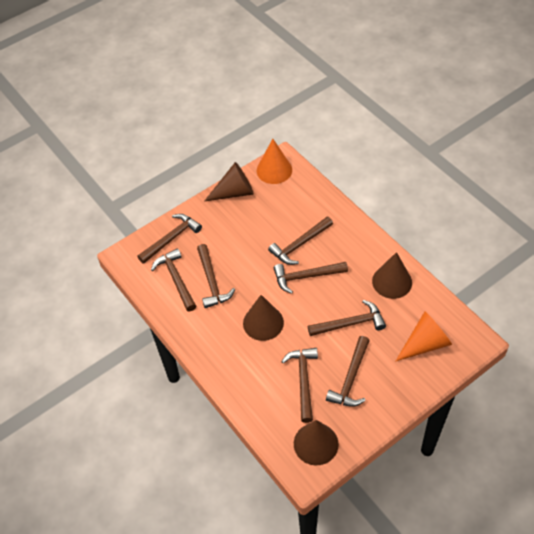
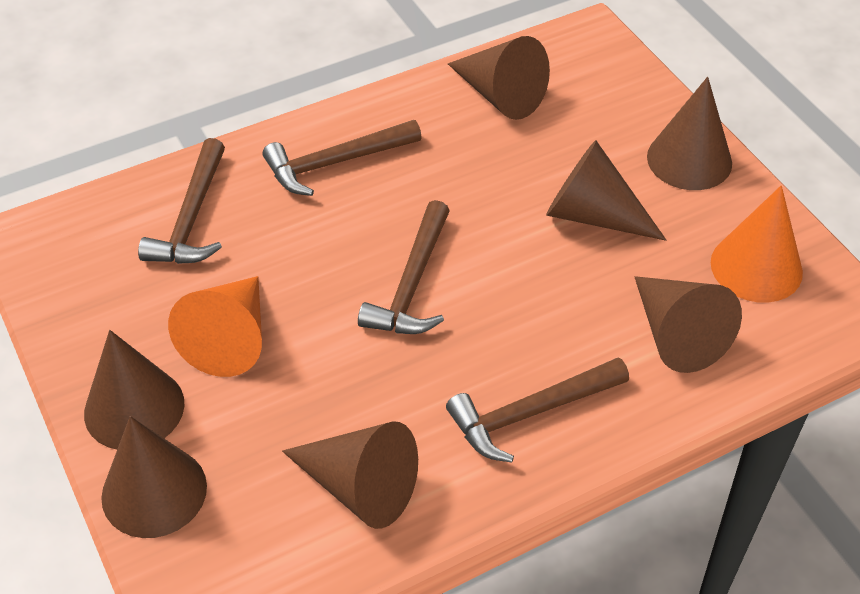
brown cone: [204,162,254,202] [243,295,284,341] [294,420,339,465] [372,252,412,299] = 4 -> [84,330,184,450] [101,416,207,538] [282,421,418,529] [448,36,550,120] [546,140,666,241] [635,276,742,373] [647,77,732,190] = 7
brown hammer: [137,214,202,264] [151,249,196,311] [197,244,235,308] [268,217,333,265] [274,262,348,294] [281,348,318,423] [308,300,386,336] [326,336,370,407] = 8 -> [138,138,225,264] [263,120,422,196] [358,200,450,334] [446,358,629,463] = 4

